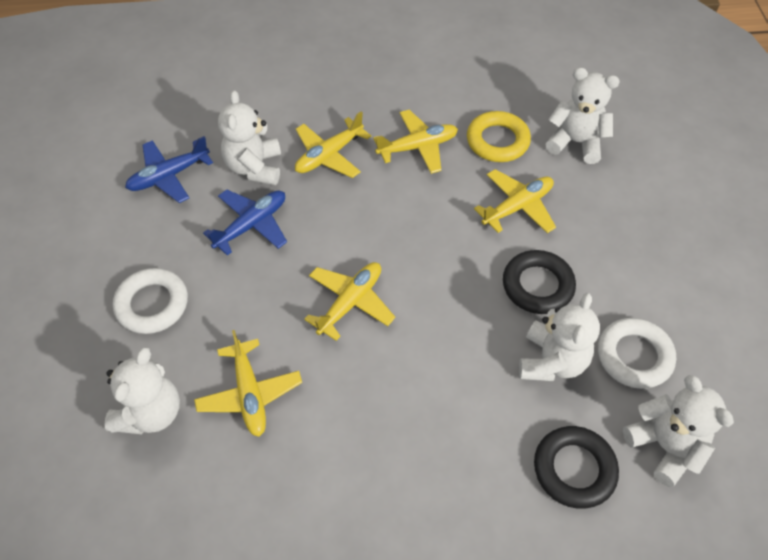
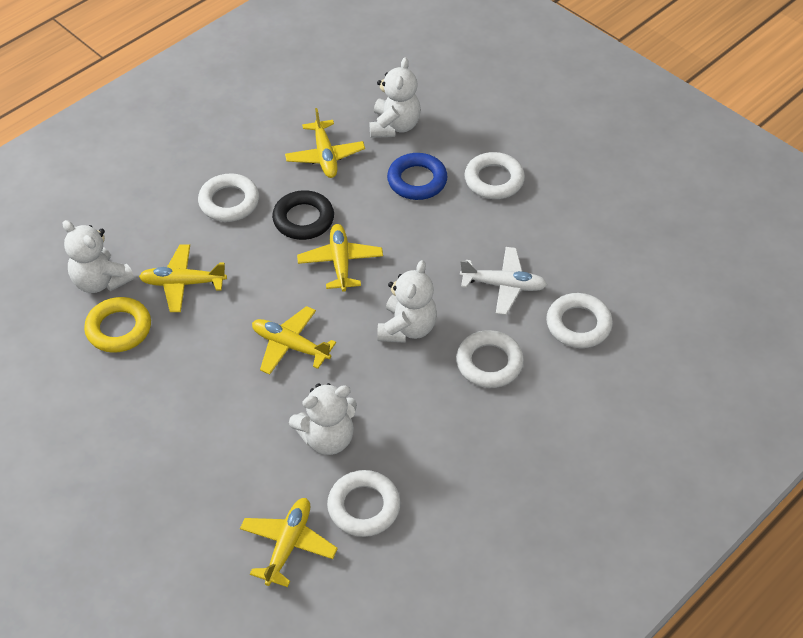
black ring: [503,250,576,314] [534,426,619,509] = 2 -> [272,190,334,240] = 1
blue plane: [125,136,213,203] [203,190,287,255] = 2 -> none = 0
blue ring: none = 0 -> [387,153,448,200] = 1
white plane: none = 0 -> [460,247,548,315] = 1
white ring: [113,268,188,334] [598,318,676,389] = 2 -> [198,173,259,222] [327,470,401,537] [456,330,524,388] [464,152,525,199] [546,293,613,348] = 5
white teddy bear: [105,347,180,434] [218,90,281,185] [519,293,600,381] [545,67,620,164] [623,375,734,487] = 5 -> [63,220,134,293] [289,383,357,455] [369,57,421,138] [377,260,437,343] = 4

